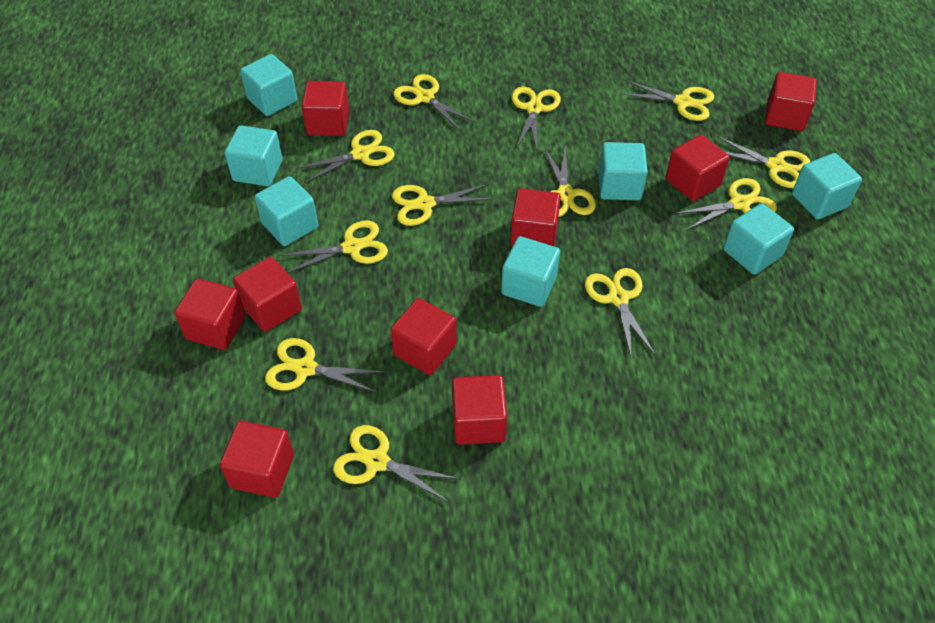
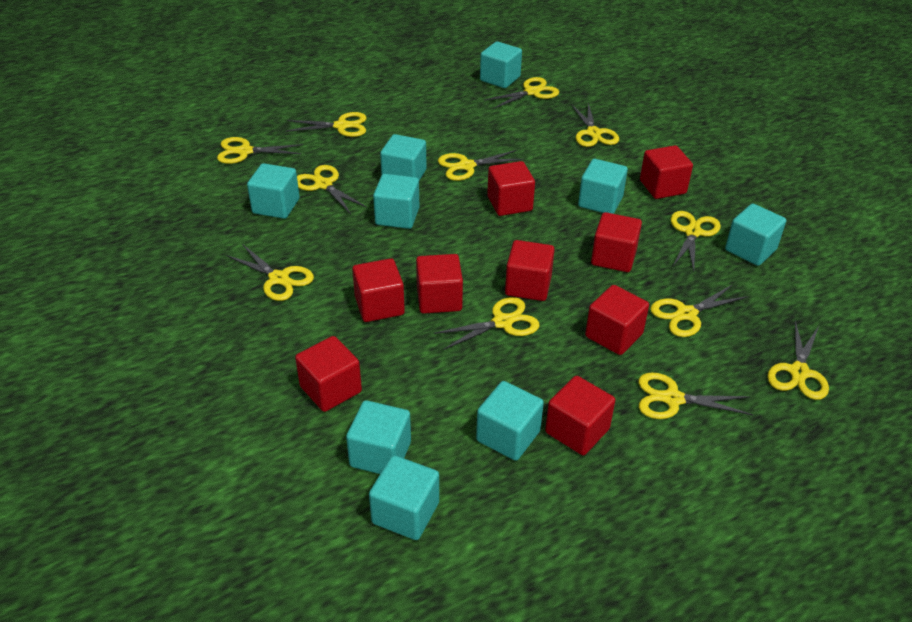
turquoise cube: [225,125,283,186] [240,54,298,116] [255,176,318,246] [501,236,560,307] [598,142,648,200] [723,203,794,275] [792,153,862,219] = 7 -> [247,163,300,219] [346,400,411,474] [369,455,439,540] [373,174,419,229] [380,134,427,180] [476,381,544,461] [480,41,522,88] [578,159,628,214] [725,203,786,266] = 9

